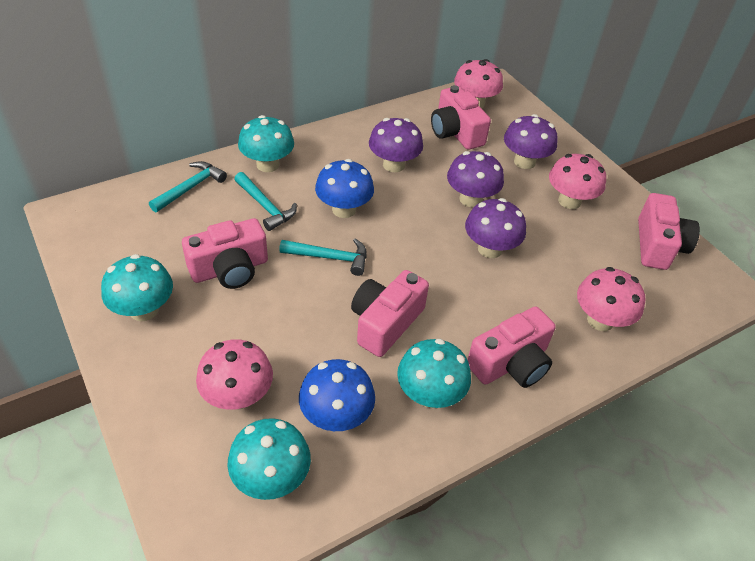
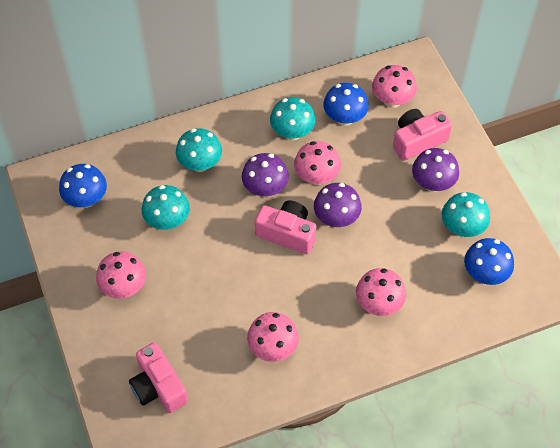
blue mushroom: [299,359,375,431] [315,159,374,218] = 2 -> [59,164,107,208] [323,83,369,126] [464,238,514,285] = 3
pink camera: [182,218,268,289] [351,270,429,357] [431,85,491,150] [467,306,556,388] [638,193,700,270] = 5 -> [129,342,188,413] [255,200,317,254] [393,109,452,161] = 3
pink mushroom: [196,339,273,410] [454,59,503,109] [549,154,606,209] [577,267,645,331] = 4 -> [96,251,146,298] [247,312,299,362] [294,141,341,185] [356,268,406,316] [372,65,417,108] = 5
purple mushroom: [369,118,423,173] [447,151,504,207] [465,198,526,258] [504,114,558,169] = 4 -> [242,153,289,197] [314,183,362,227] [412,148,459,192] = 3
turquoise hammer: [149,161,227,212] [234,172,297,231] [279,238,367,276] = 3 -> none = 0

